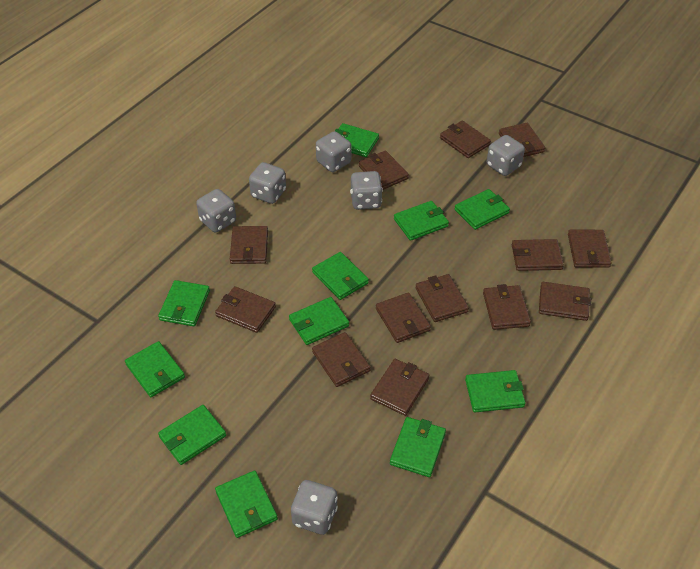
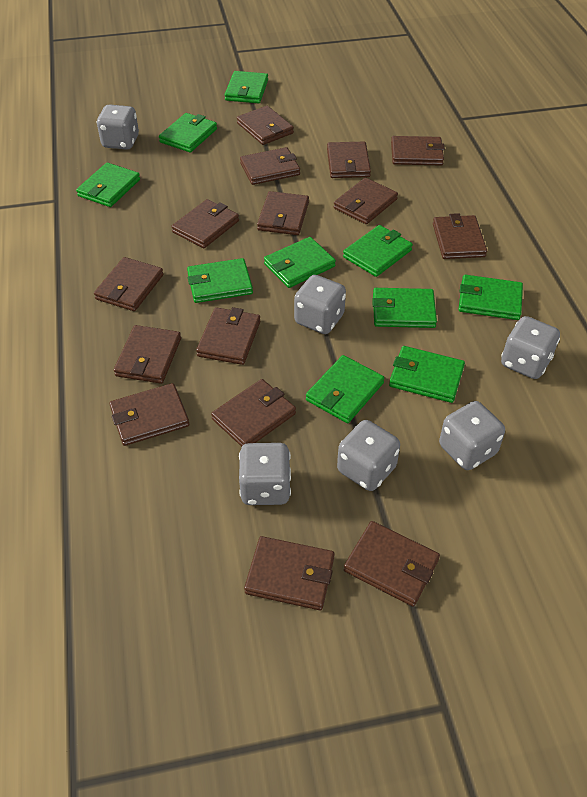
brown wallet: [215,286,276,333] [230,226,268,264] [312,332,371,387] [359,150,409,190] [370,359,429,416] [376,292,431,343] [415,274,469,322] [440,121,491,158] [483,284,531,330] [499,123,545,157] [512,239,564,271] [539,282,591,321] [568,229,612,268] = 13 -> [94,257,163,311] [109,383,189,446] [114,325,181,384] [171,199,239,248] [196,307,261,365] [211,379,296,447] [237,106,294,145] [240,147,300,185] [244,536,335,610] [257,191,309,235] [327,142,371,178] [334,178,398,224] [344,521,440,607] [391,136,445,166] [433,213,487,259] = 15
green wallet: [125,341,185,397] [158,280,210,326] [158,405,226,465] [215,470,278,538] [289,297,349,345] [312,252,369,300] [335,123,379,157] [390,417,446,477] [394,201,449,241] [454,189,510,230] [465,370,525,413] = 11 -> [76,163,140,207] [159,113,217,153] [187,258,253,303] [225,71,268,103] [264,237,336,288] [306,355,384,423] [343,225,413,277] [372,288,437,328] [389,346,465,403] [459,275,523,320] = 10

